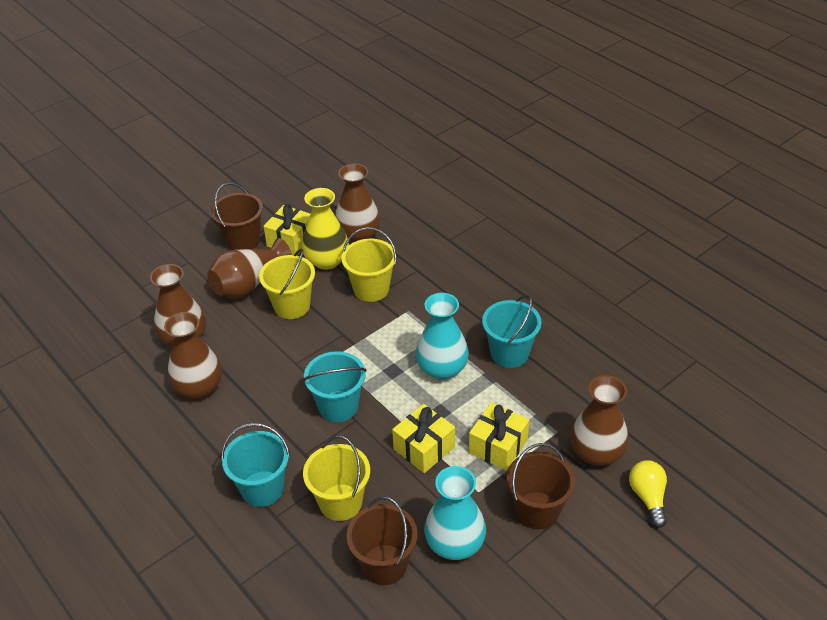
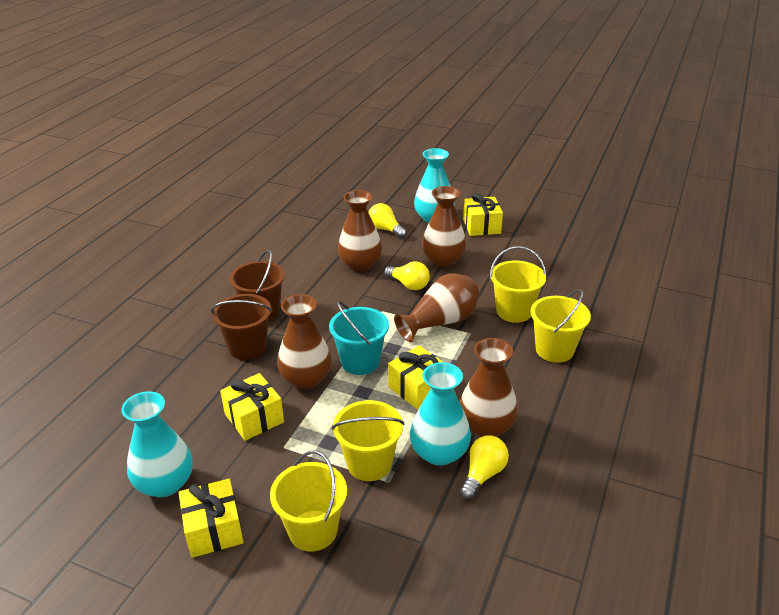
brown bucket: [211,183,263,250] [346,496,418,585] [506,443,575,529] = 3 -> [211,294,272,360] [229,250,285,321] = 2
turquoise bucket: [221,423,290,507] [303,351,366,422] [482,295,541,368] = 3 -> [329,301,389,375] = 1
turquoise vase: [416,293,469,380] [424,466,486,560] = 2 -> [122,391,193,497] [410,362,471,466] [414,148,455,223] = 3
yellow bucket: [259,249,315,319] [303,436,370,521] [341,227,397,302] = 3 -> [270,451,347,552] [332,400,404,481] [490,246,546,323] [531,289,591,363] = 4
yellow gift: [263,204,310,256] [392,404,455,473] [469,402,529,471] = 3 -> [179,479,244,558] [220,373,284,441] [388,345,443,409] [463,193,503,236] = 4
yellow light bulb: [629,460,667,528] = 1 -> [368,203,407,238] [384,261,430,290] [460,436,509,500] = 3
yellow vase: [302,188,349,270] = 1 -> none = 0

